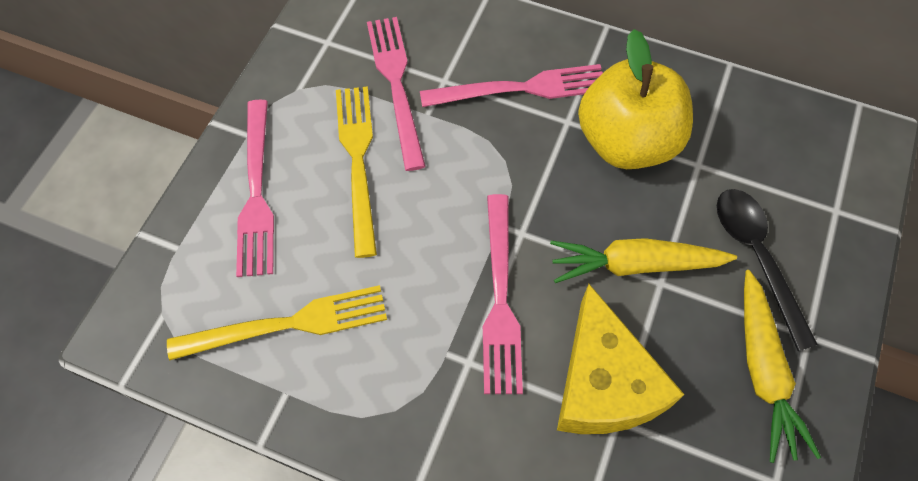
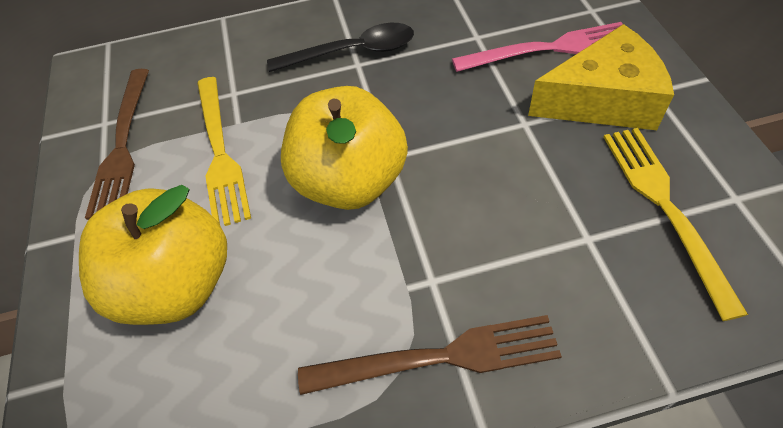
brown fork: none = 0 -> [85,69,149,220] [298,315,562,395] = 2
pink fork: [236,100,274,277] [367,17,426,171] [420,64,603,107] [483,194,523,394] = 4 -> [452,22,623,72] = 1
yellow apple: [578,29,693,169] = 1 -> [79,185,227,325] [281,86,408,210] = 2
yellow carrot: [550,238,737,283] [744,270,821,463] = 2 -> none = 0

